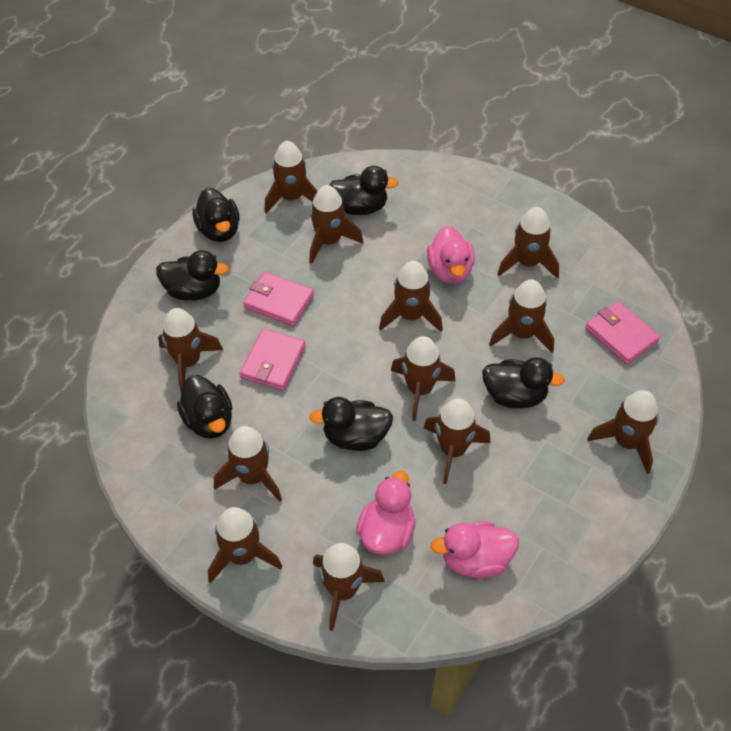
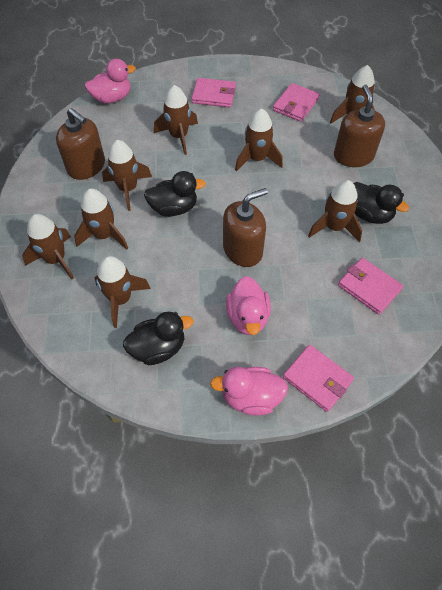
black duck: [156,250,229,300] [177,375,232,439] [192,188,240,242] [309,397,393,451] [329,166,399,215] [482,357,565,408] = 6 -> [123,312,193,365] [144,171,206,217] [353,182,409,224] = 3
brown rocket: [158,308,223,391] [208,507,282,583] [214,426,282,502] [265,141,318,213] [310,185,363,264] [313,543,385,631] [379,261,443,332] [391,336,456,421] [424,398,490,484] [489,279,554,353] [497,207,559,279] [587,390,659,474] = 12 -> [22,214,74,279] [74,188,128,250] [95,256,151,328] [102,140,152,211] [154,85,198,155] [235,108,283,171] [308,180,362,242] [330,65,375,124] = 8
brown soap dispenser: none = 0 -> [56,108,105,180] [223,188,268,267] [334,84,385,167] = 3
pink wallet: [240,329,306,391] [243,272,314,326] [585,301,660,364] = 3 -> [192,78,236,108] [273,83,320,122] [283,345,354,412] [338,258,403,315] = 4

